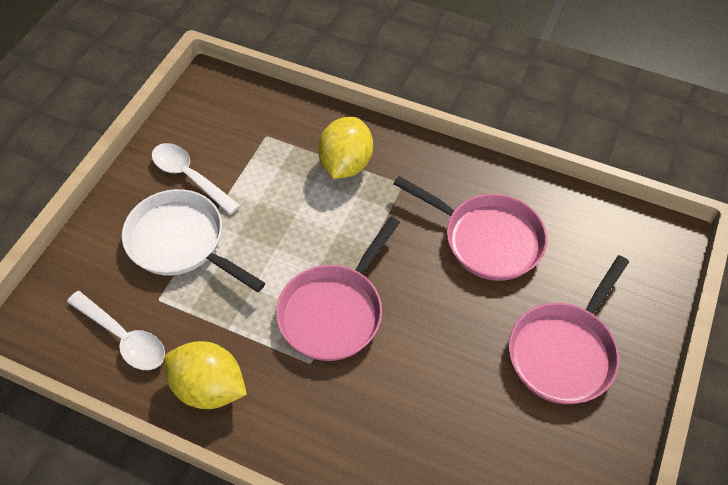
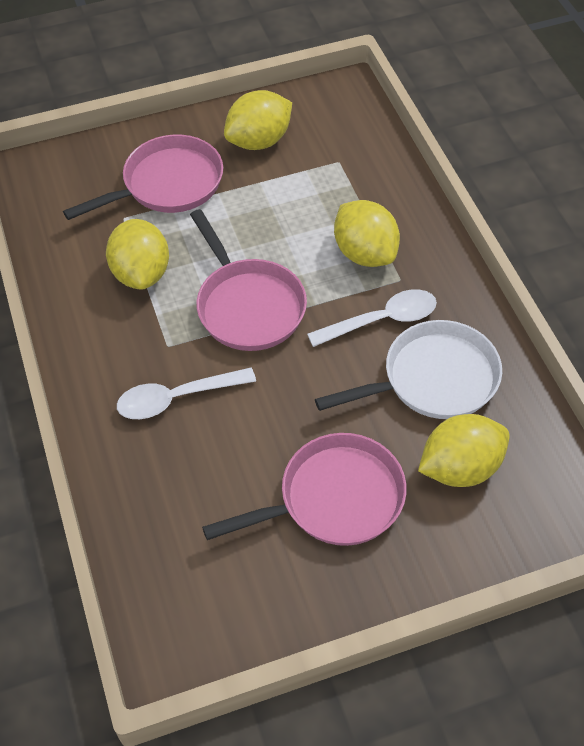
yellow lemon: [163,341,247,409] [318,117,373,179] = 2 -> [106,219,169,290] [224,90,292,150] [334,200,400,267] [418,414,510,487] = 4

